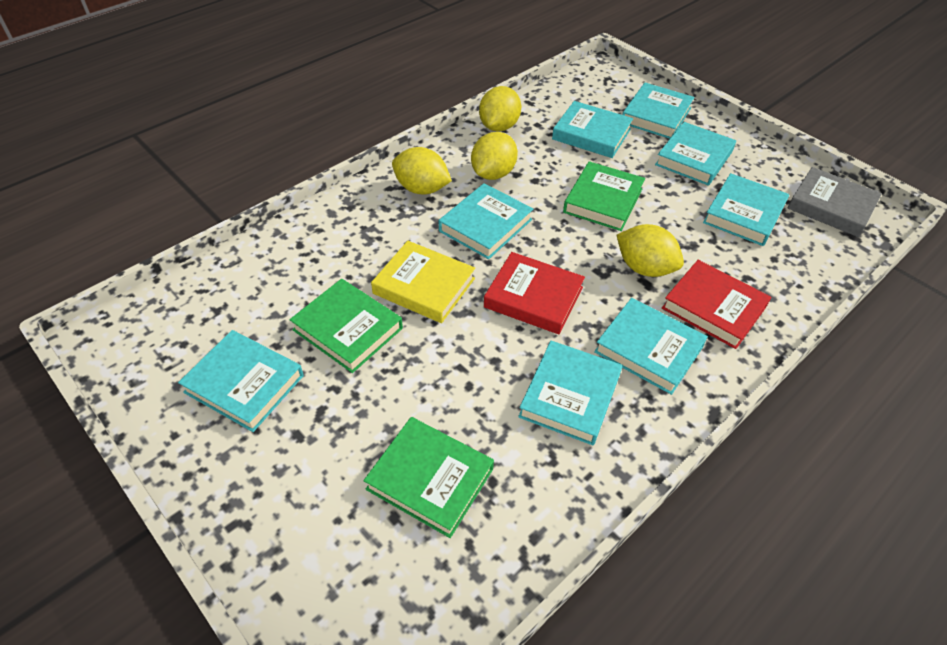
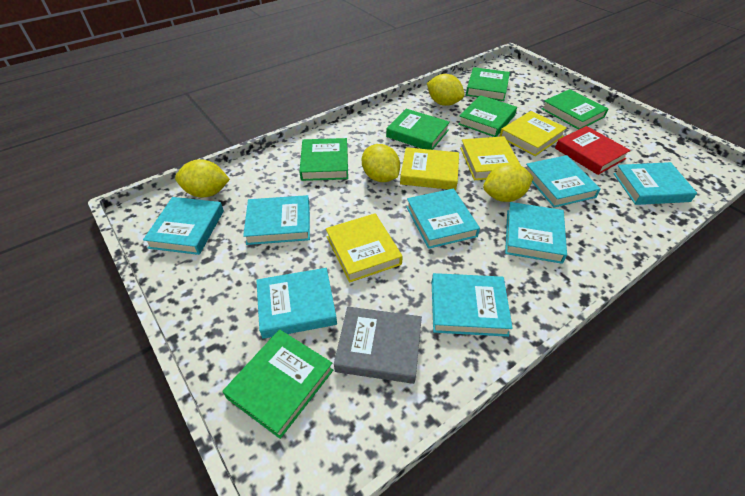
green book: [290,279,403,373] [364,417,494,538] [563,161,645,231] = 3 -> [222,329,333,439] [299,138,348,181] [386,109,450,150] [458,95,517,137] [466,67,510,101] [542,89,608,130] = 6
red book: [484,252,585,334] [662,260,771,349] = 2 -> [555,126,631,175] = 1
yellow book: [371,241,475,323] = 1 -> [326,213,403,283] [400,147,459,190] [460,136,520,180] [499,111,567,156] = 4

